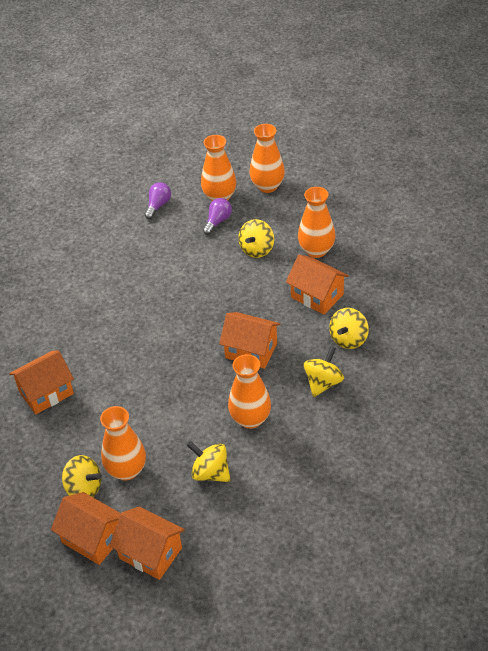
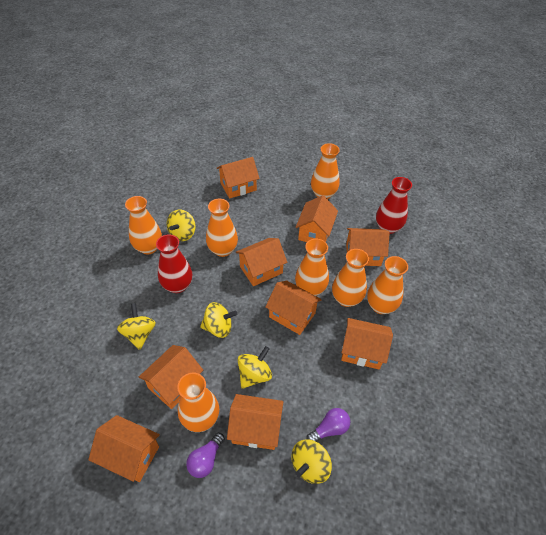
orange house: [9,350,74,414] [51,492,121,565] [109,507,185,580] [219,312,280,369] [286,255,349,315] = 5 -> [88,415,160,482] [139,345,203,409] [217,157,260,199] [227,394,283,450] [236,238,287,286] [265,280,322,335] [296,195,338,242] [341,318,393,370] [346,228,390,266] = 9
orange vase: [100,406,146,481] [201,135,236,201] [228,354,271,429] [249,124,285,193] [298,187,335,258] = 5 -> [125,196,162,254] [177,373,219,432] [206,199,238,257] [295,238,329,296] [311,143,340,199] [332,249,369,307] [367,256,408,314] = 7
red vase: none = 0 -> [156,234,192,293] [376,177,412,234] = 2

